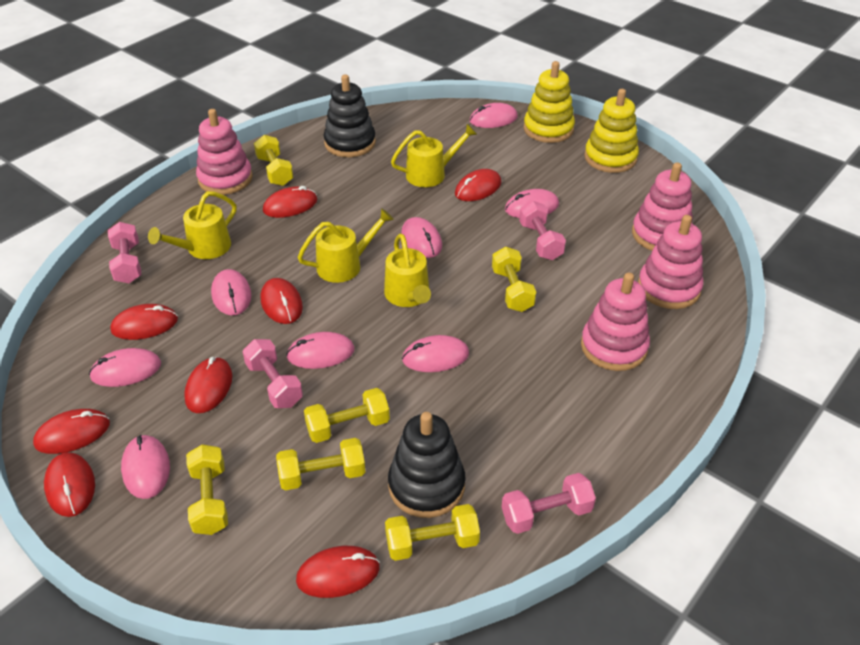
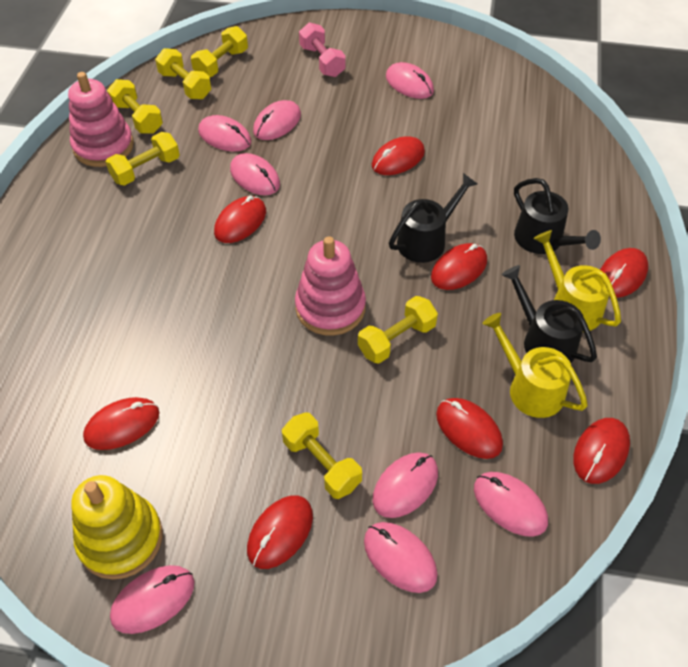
black stacking toy: [324,74,376,157] [388,412,466,518] = 2 -> none = 0
black watering can: none = 0 -> [389,173,477,263] [502,265,597,363] [514,178,601,254] = 3
pink dumbbell: [108,222,141,283] [242,339,303,408] [502,473,596,534] [519,201,566,260] = 4 -> [299,22,346,77] = 1
pink stacking toy: [196,109,253,195] [581,273,650,371] [632,162,693,250] [638,215,703,309] = 4 -> [68,72,134,167] [295,236,366,336] = 2
yellow stacking toy: [524,61,575,143] [584,89,639,173] = 2 -> [71,475,162,580] = 1
yellow watering can: [148,191,236,259] [297,208,394,283] [384,234,431,307] [391,124,477,187] = 4 -> [482,313,588,418] [534,230,621,331] = 2

